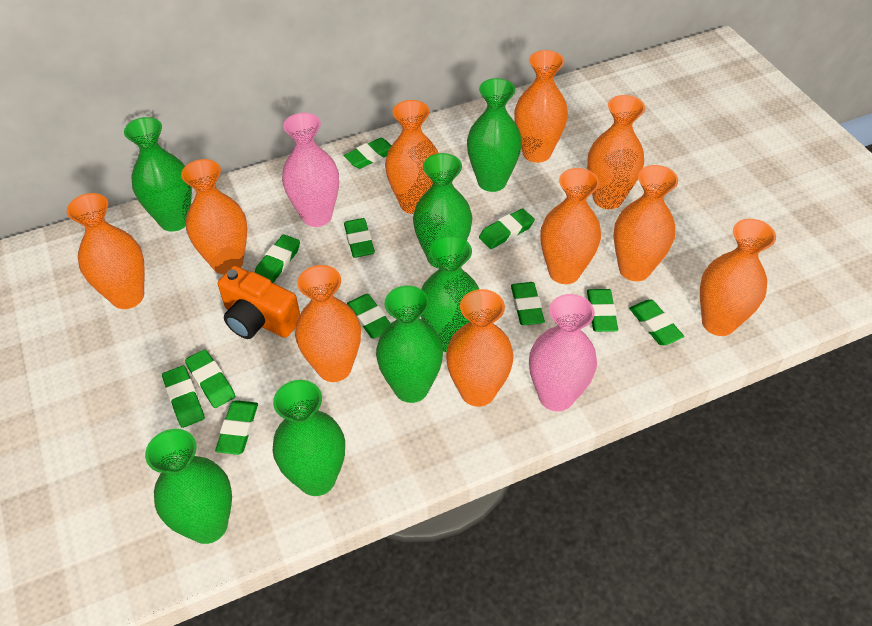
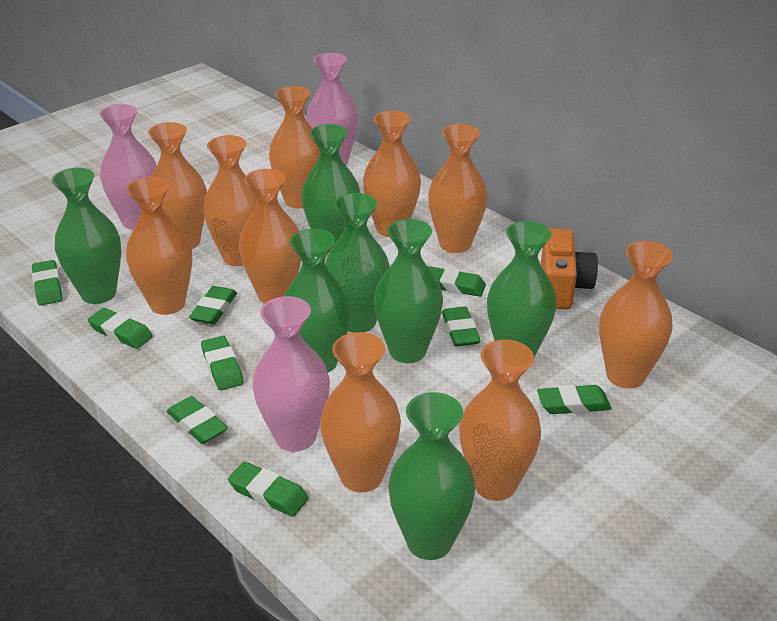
green eraser: [162,366,205,428] [185,349,235,408] [215,400,258,455] [255,234,300,283] [344,138,392,169] [344,218,375,258] [347,294,391,339] [479,208,535,249] [511,282,545,325] [587,289,618,332] [629,300,684,345] = 11 -> [32,260,62,306] [87,308,153,349] [167,396,228,444] [189,286,237,324] [201,336,244,390] [228,461,309,517] [428,266,486,297] [442,306,481,347] [537,385,611,414] = 9
pink vase: [282,113,339,227] [529,294,597,412] = 2 -> [99,104,157,230] [252,296,330,452] [306,53,358,165] = 3

